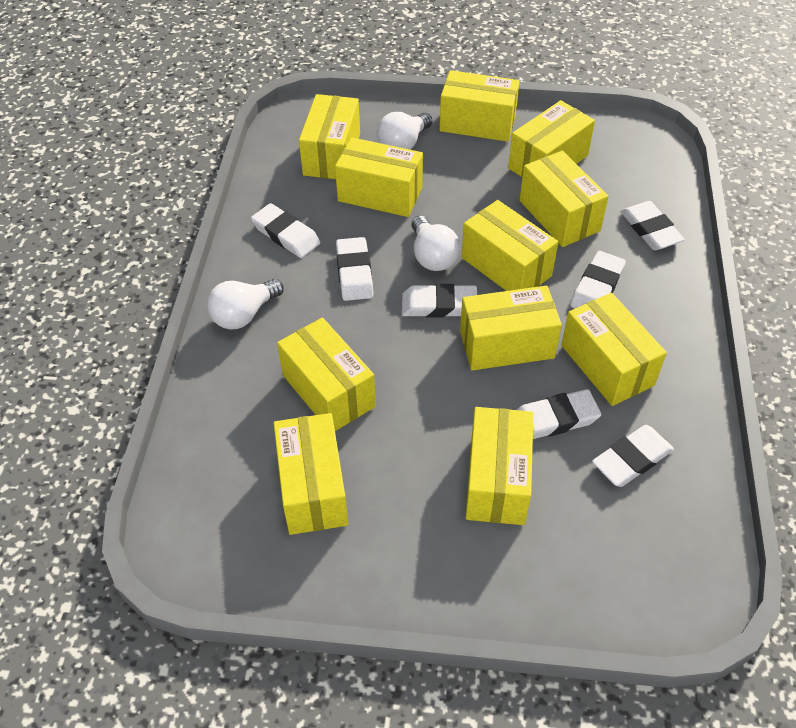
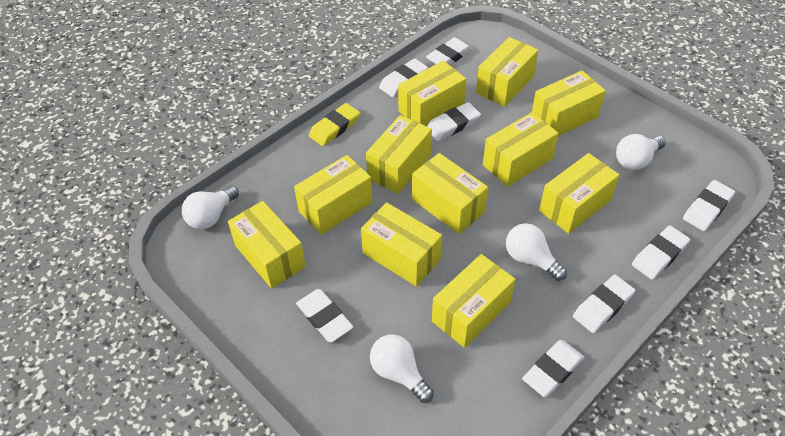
white eraser: [251,203,320,258] [336,237,374,301] [402,284,477,318] [517,389,601,439] [570,251,626,308] [592,425,674,487] [620,201,685,250] = 7 -> [296,289,353,342] [379,58,428,97] [426,37,472,65] [427,102,481,141] [522,340,584,397] [573,275,635,333] [632,226,690,279] [683,180,735,231] = 8
white light bulb: [207,279,283,329] [377,112,432,150] [411,216,460,271] = 3 -> [182,185,239,229] [370,334,434,403] [506,223,567,281] [616,134,666,170] = 4
yellow eraser: none = 0 -> [309,103,360,146] = 1

